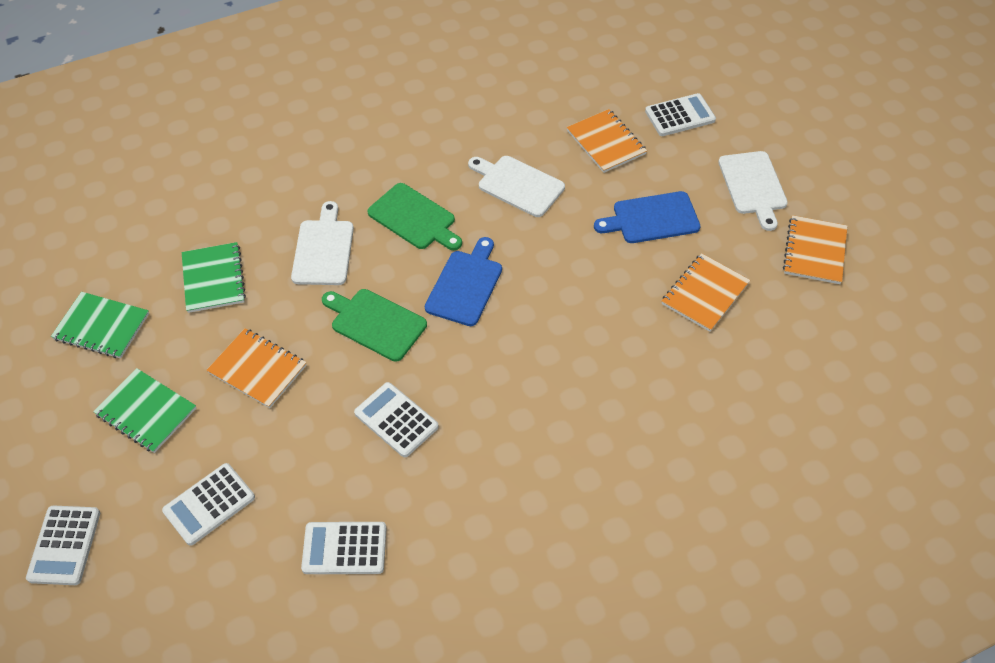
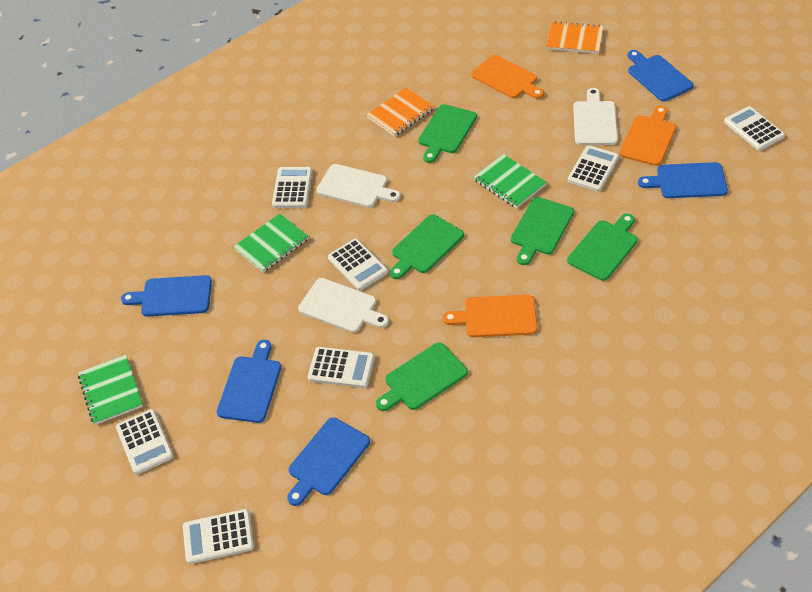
blue cutting board: [425,237,502,326] [594,191,701,243] = 2 -> [121,275,212,317] [217,340,281,423] [287,417,370,506] [628,50,694,102] [638,162,728,198] = 5
green cutting board: [322,289,427,362] [367,183,462,250] = 2 -> [376,342,468,411] [390,215,464,279] [418,104,477,163] [511,197,574,265] [567,214,638,281] = 5
orange cutting board: none = 0 -> [443,295,538,337] [471,55,544,99] [619,106,676,166] = 3
orange notebook: [207,328,307,408] [567,109,647,173] [662,253,750,332] [783,215,847,284] = 4 -> [366,87,434,136] [546,21,604,54] = 2
white calculator: [26,505,100,585] [162,463,255,546] [301,522,386,574] [354,382,439,457] [645,93,716,136] = 5 -> [116,409,174,474] [183,509,254,564] [272,167,312,208] [308,347,375,388] [328,239,388,290] [568,145,619,192] [724,106,785,151] = 7

